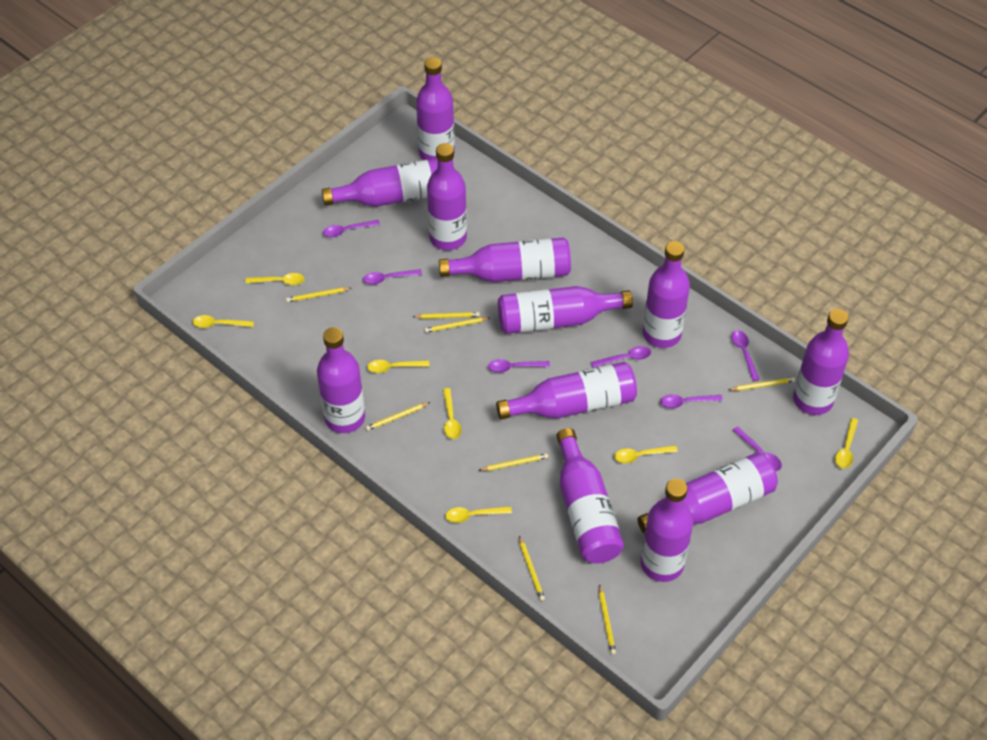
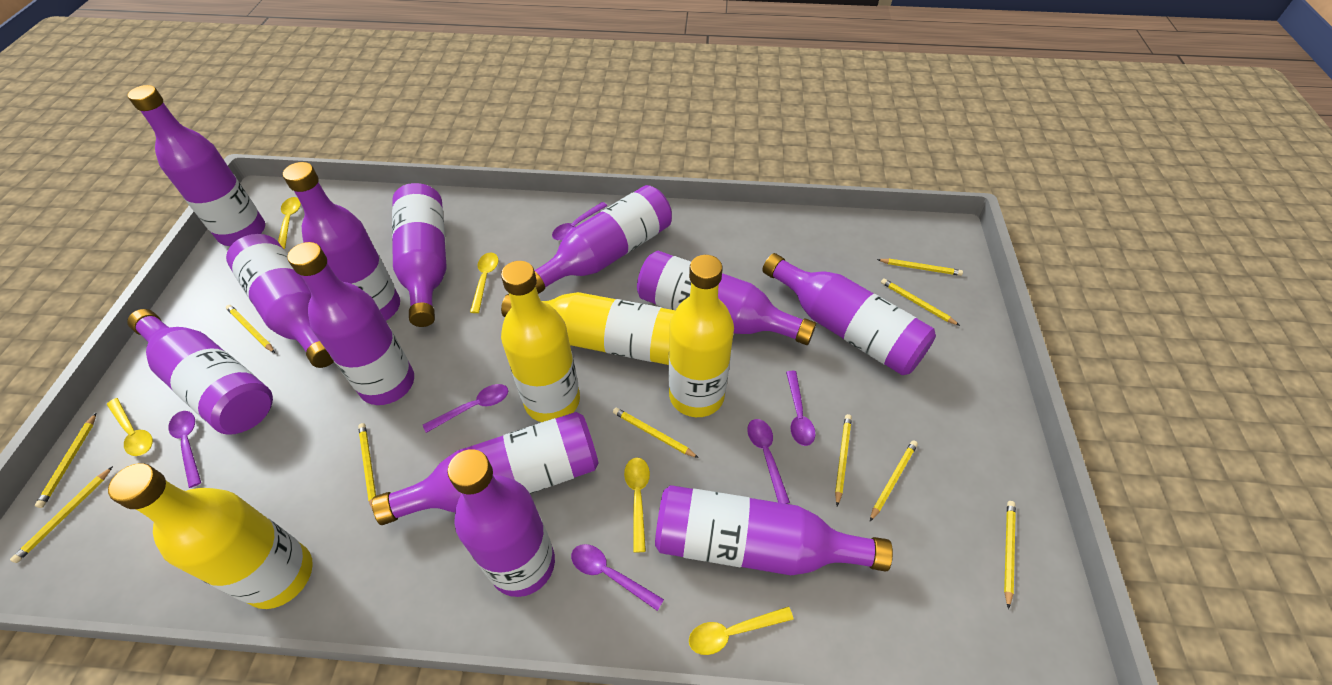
purple spoon: [323,220,380,238] [363,269,422,285] [488,359,550,373] [591,346,651,368] [660,394,723,408] [731,330,760,381] [733,426,782,471] = 7 -> [169,411,201,488] [423,384,508,433] [552,202,607,240] [571,544,664,611] [747,419,790,504] [786,371,815,446] = 6
yellow bottle: none = 0 -> [108,463,313,609] [501,261,580,422] [501,292,676,365] [669,255,734,417] = 4
yellow pencil: [286,287,351,302] [366,402,430,431] [413,312,480,319] [424,317,489,333] [478,453,548,471] [519,536,545,601] [599,584,616,655] [729,377,795,391] = 8 -> [10,466,113,563] [35,413,96,508] [226,305,275,353] [358,423,376,511] [613,408,699,458] [835,414,852,506] [870,441,918,521] [877,259,963,276] [881,278,960,326] [1004,501,1016,609] = 10
yellow spoon: [193,315,254,328] [245,273,305,285] [367,360,430,373] [443,388,462,439] [446,506,512,523] [614,445,678,463] [835,418,858,469] = 7 -> [107,398,153,456] [278,197,301,249] [470,253,499,313] [624,457,650,553] [689,606,794,655] = 5

